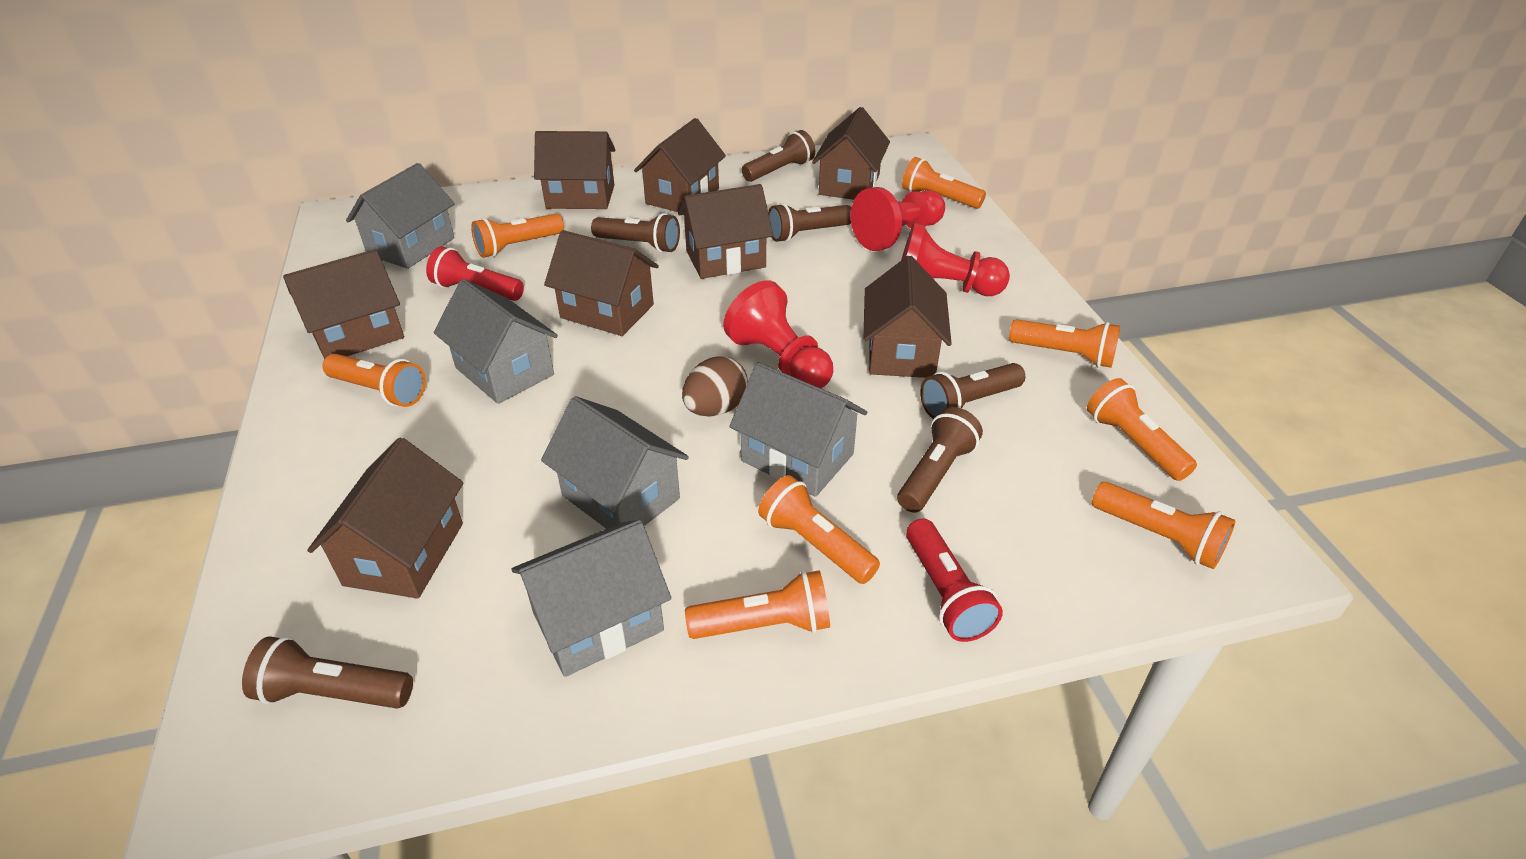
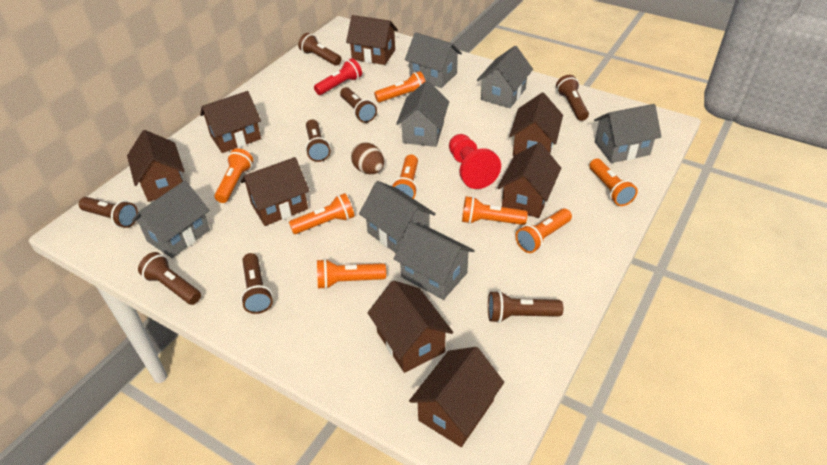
brown flashlight: [242,636,413,708] [591,213,680,253] [742,130,815,182] [768,203,852,242] [897,407,983,513] [920,363,1025,419] = 6 -> [79,197,138,228] [138,252,201,305] [241,253,273,314] [298,33,342,66] [305,119,331,162] [340,87,377,123] [488,291,563,323] [556,75,589,121] = 8
grey house: [346,163,455,269] [434,279,558,404] [512,520,671,677] [541,396,689,529] [729,363,867,497] = 5 -> [132,181,210,258] [359,181,436,253] [394,222,475,300] [396,81,449,147] [405,32,462,88] [477,46,533,108] [594,104,662,163] = 7
red flashlight: [426,246,524,301] [906,518,1003,642] = 2 -> [314,58,362,95] = 1
red pawn: [723,280,833,388] [851,187,945,251] [901,222,1010,296] = 3 -> [449,134,501,189] = 1

